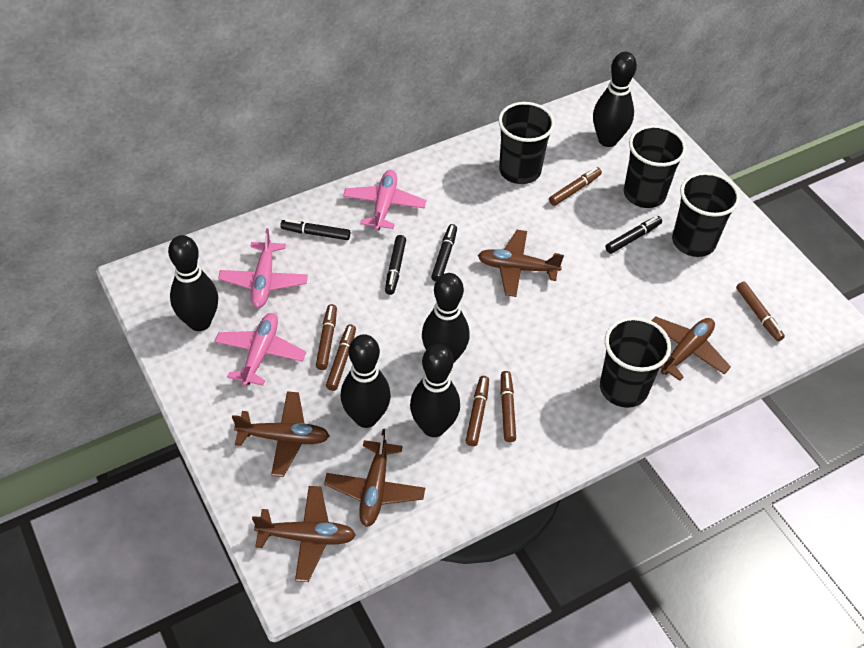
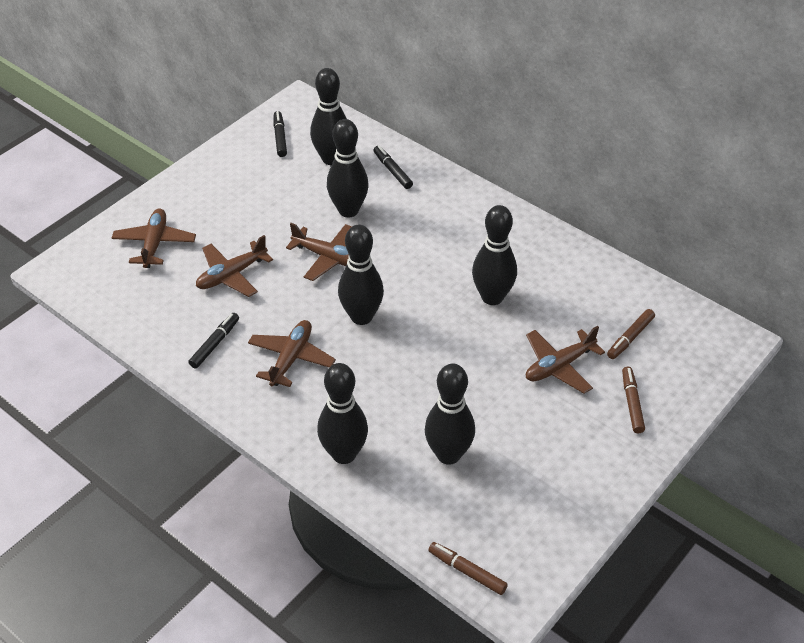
black bowling pin: [168,235,218,331] [341,334,391,428] [410,344,460,437] [422,273,470,362] [593,52,637,147] = 5 -> [310,68,347,165] [317,363,368,464] [327,119,369,217] [338,225,384,325] [425,363,475,465] [472,205,517,305] = 6
black cup: [498,102,555,184] [600,317,671,408] [624,125,687,208] [672,172,740,257] = 4 -> none = 0
black marker: [280,219,350,240] [385,235,406,295] [431,224,457,282] [605,216,662,254] = 4 -> [188,313,239,368] [274,111,287,157] [373,146,413,189] = 3
brown marker: [316,304,337,370] [326,324,356,391] [466,376,489,446] [500,371,516,442] [549,167,602,206] [736,282,785,341] = 6 -> [428,542,508,595] [607,309,655,359] [622,367,645,433] = 3
pink plane: [214,313,306,386] [218,228,308,308] [343,170,426,231] = 3 -> none = 0

